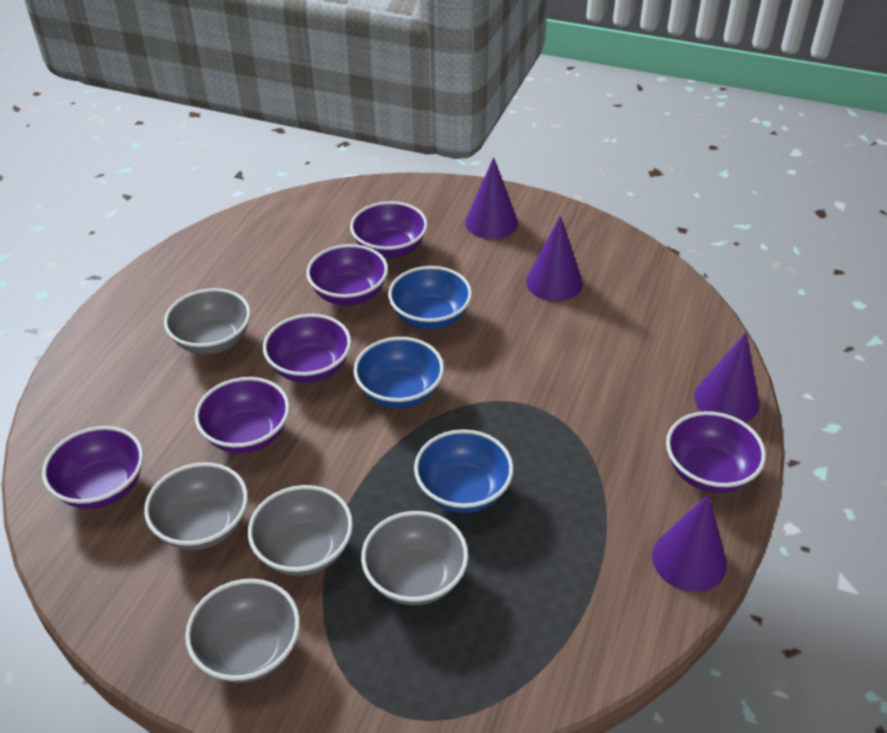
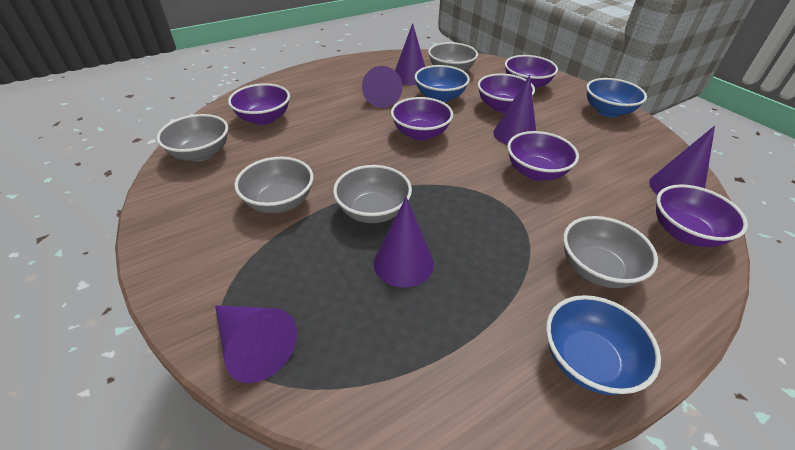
purple cone: [465,157,518,239] [526,216,583,301] [652,494,727,592] [694,332,760,422] = 4 -> [215,305,297,383] [362,66,402,108] [373,197,434,288] [395,23,425,85] [493,75,536,145] [649,126,715,195] = 6

